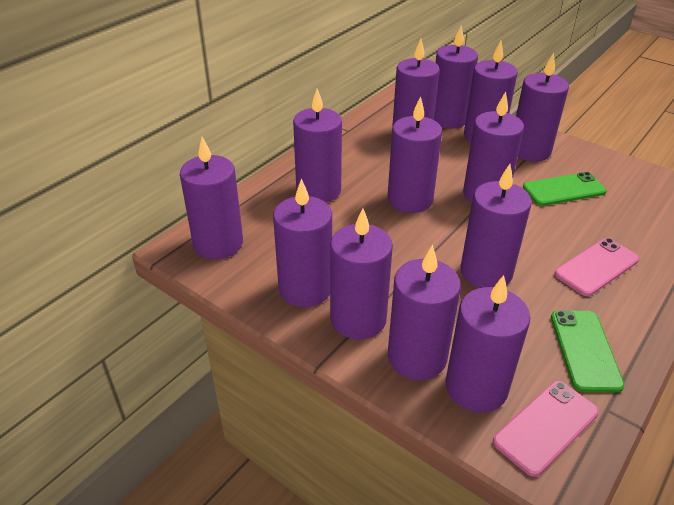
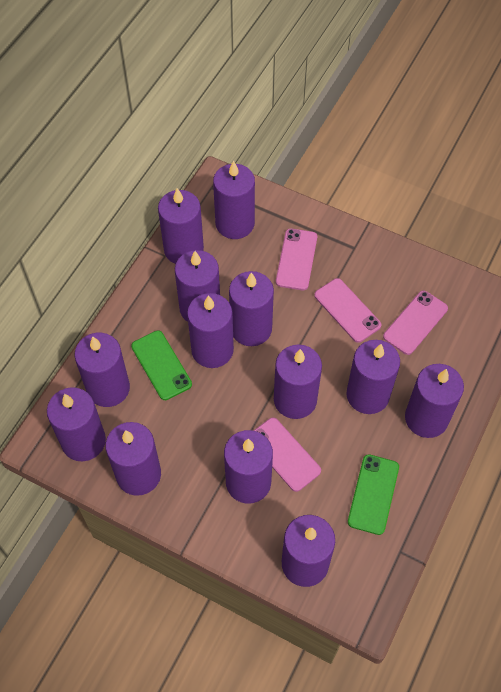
pink phone: [493,381,599,477] [554,238,639,296] = 2 -> [253,418,321,492] [276,228,317,290] [314,278,381,343] [383,291,448,355] = 4

